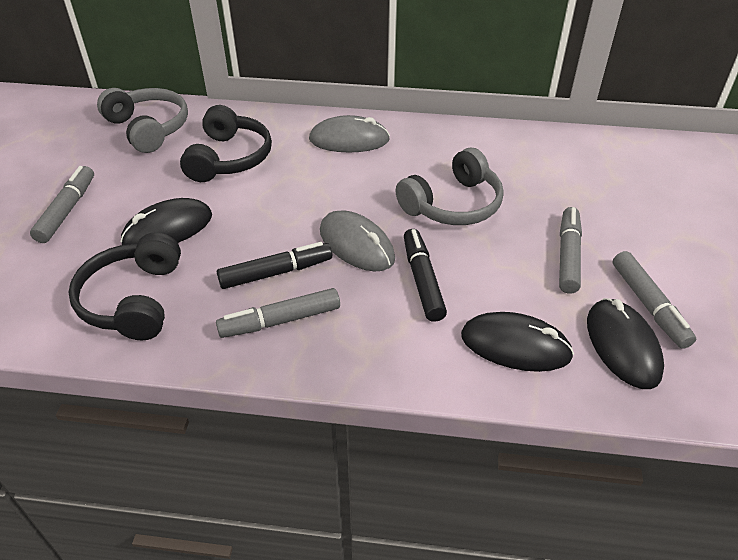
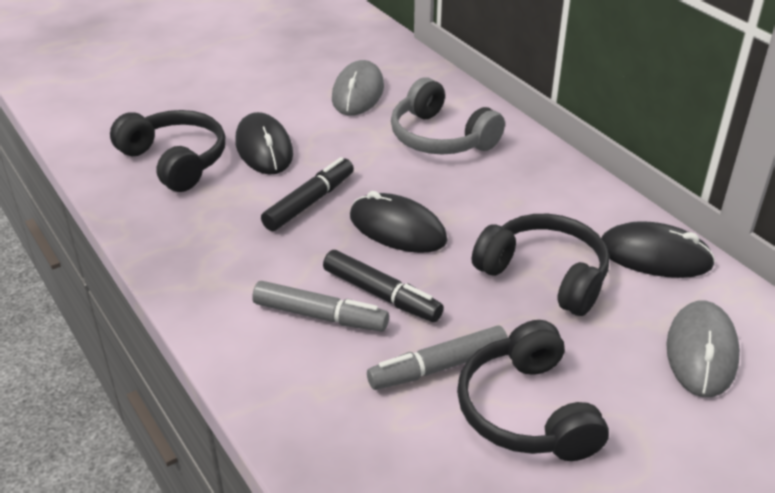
black headphones: [68,232,181,340] [180,105,272,182] = 2 -> [110,110,225,192] [457,320,609,461] [472,214,609,316] = 3
grey headphones: [97,88,188,153] [396,148,504,225] = 2 -> [391,78,505,154] = 1
grey marker: [30,166,94,243] [216,288,340,338] [559,207,582,294] [613,251,696,349] = 4 -> [252,281,389,332] [367,325,508,390] = 2

